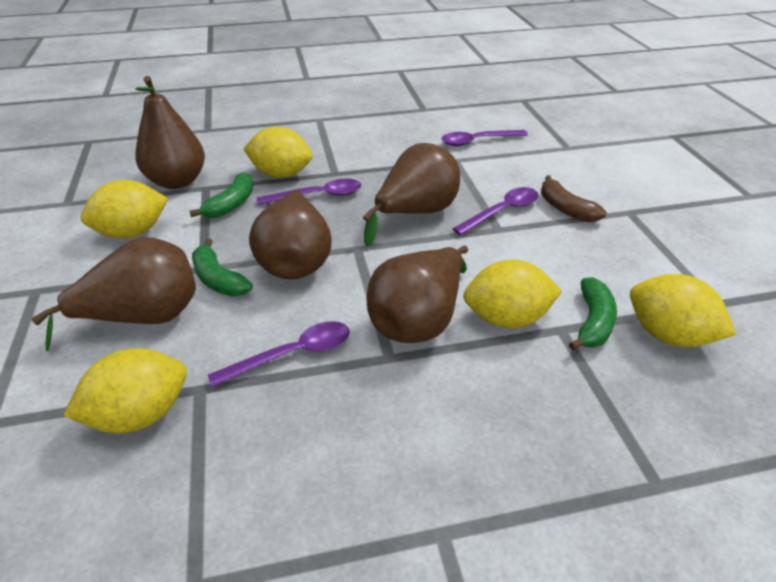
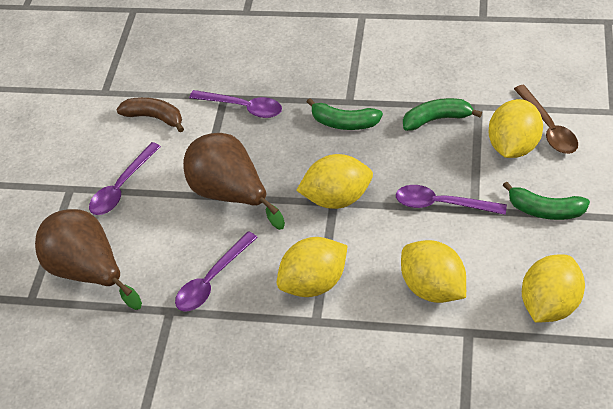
brown pear: [31,237,196,351] [135,76,205,189] [249,190,332,279] [363,143,460,246] [366,246,468,343] = 5 -> [35,209,142,310] [183,133,285,230] = 2
brown spoon: none = 0 -> [514,85,578,154] = 1

